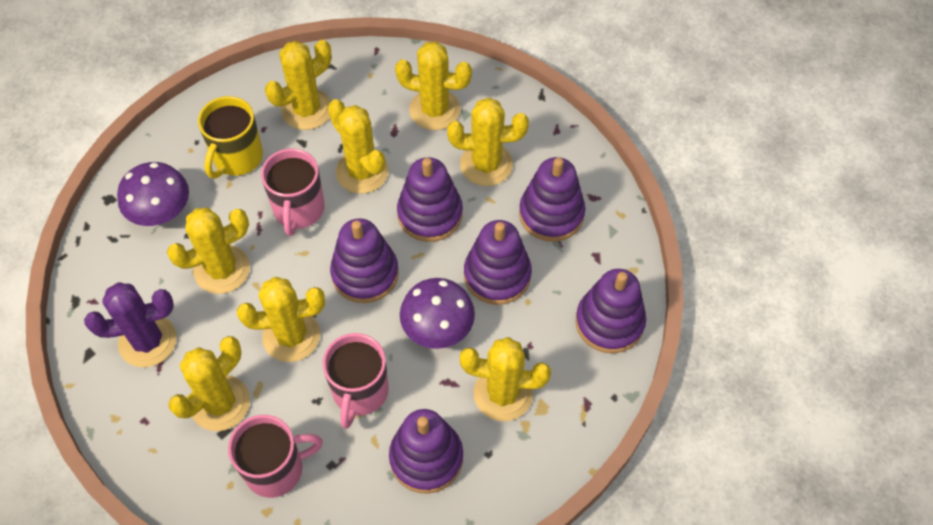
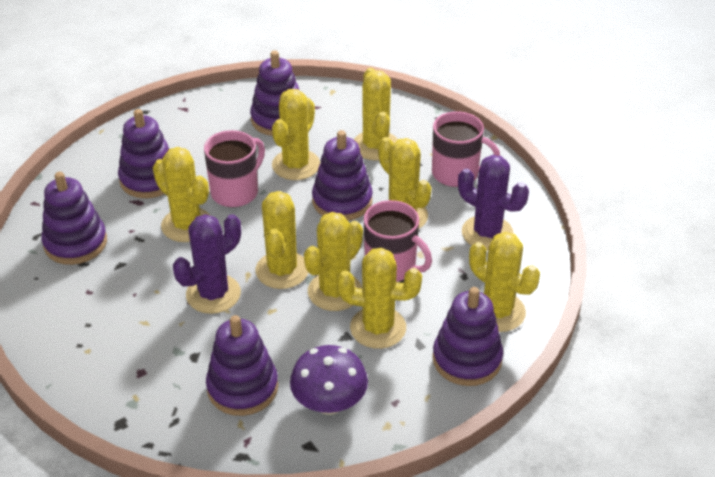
purple cactus: [84,282,177,367] = 1 -> [173,214,241,314] [458,155,529,251] = 2
purple mushroom: [117,162,189,226] [400,278,475,349] = 2 -> [290,345,368,415] = 1
yellow mug: [198,96,263,179] = 1 -> none = 0

